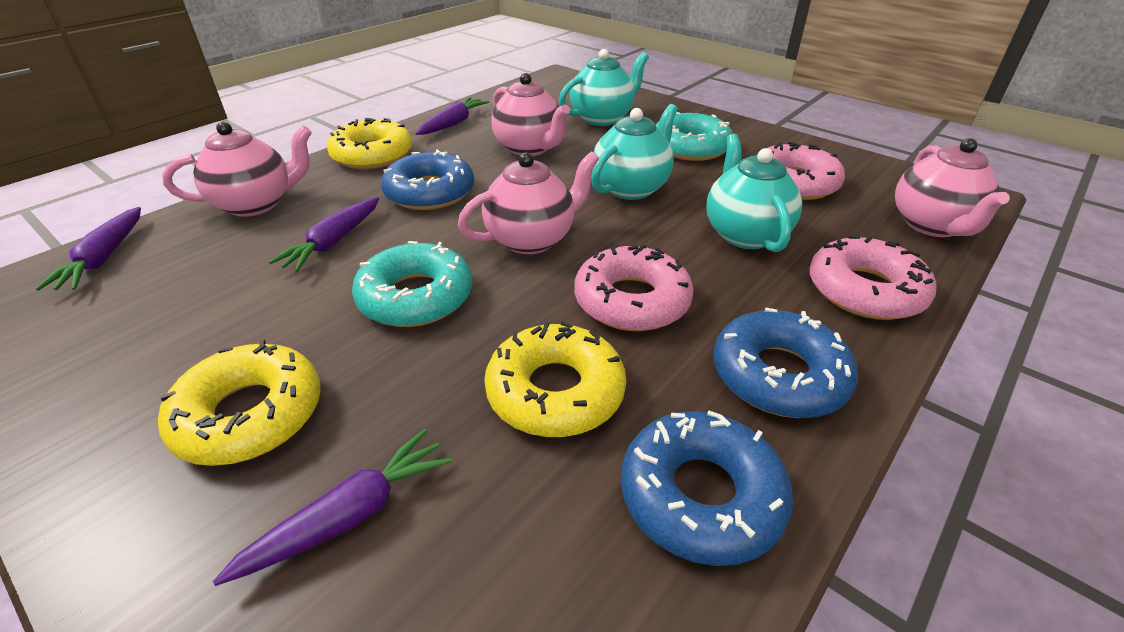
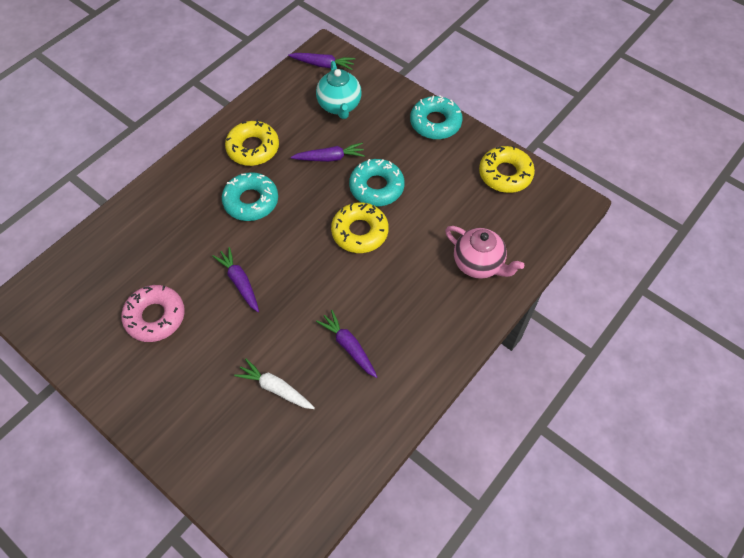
blue donut: [381,149,474,210] [621,411,793,566] [713,308,858,418] = 3 -> none = 0
pink donut: [575,244,694,331] [768,142,845,200] [809,235,936,320] = 3 -> [121,285,185,342] = 1
pink teapot: [162,121,312,217] [458,151,599,254] [491,73,570,156] [895,138,1010,237] = 4 -> [445,226,524,279] = 1
turquoise donut: [352,241,472,327] [656,112,733,161] = 2 -> [222,172,278,221] [349,159,405,206] [410,95,463,139] = 3
turquoise teapot: [559,49,649,126] [591,104,678,200] [707,134,802,252] = 3 -> [316,61,362,119] = 1
white carrot: none = 0 -> [234,359,315,409] = 1

